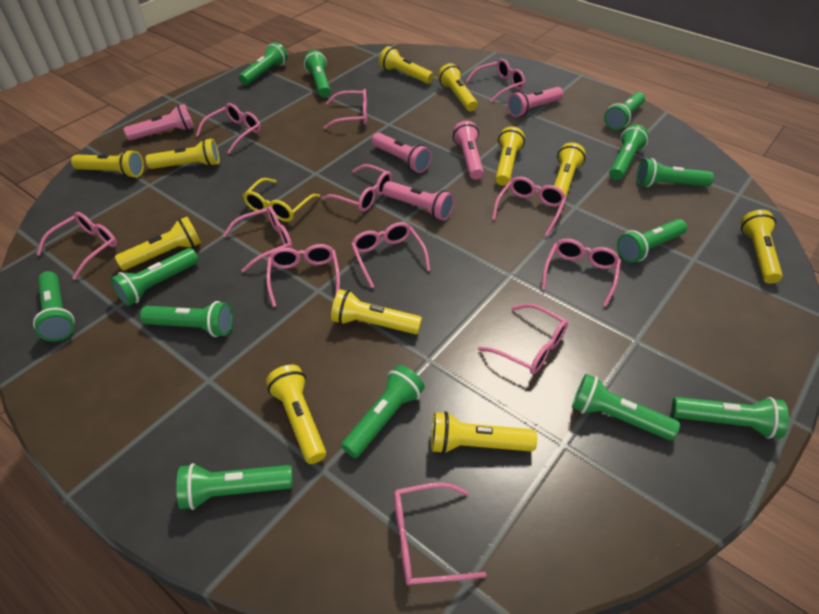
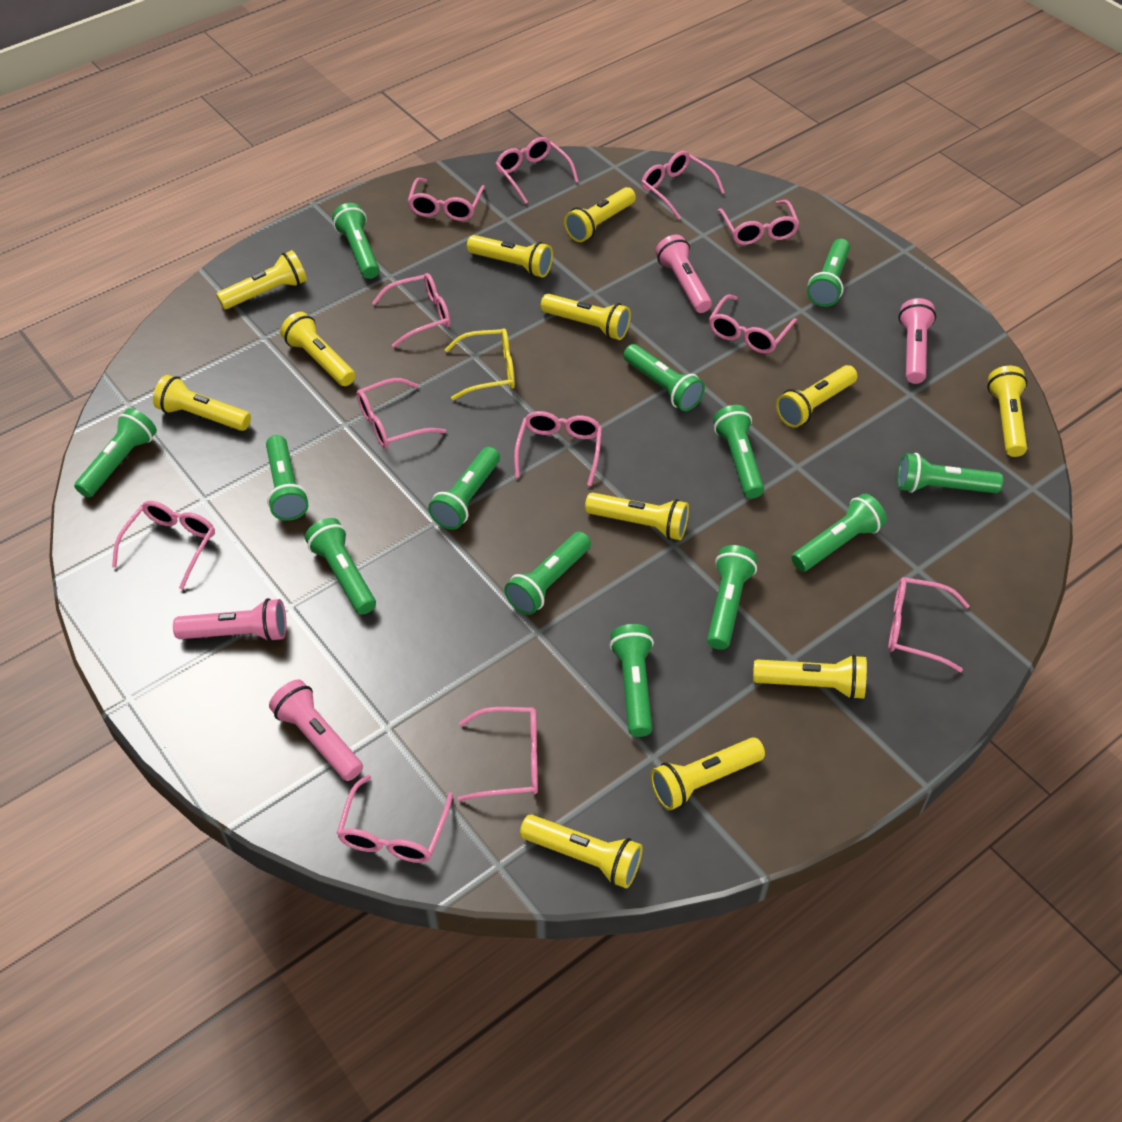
pink flashlight: [123,104,194,141] [372,133,432,173] [382,181,454,221] [453,121,484,180] [507,87,563,117] = 5 -> [173,598,286,642] [269,679,363,781] [655,235,712,313] [899,298,936,384] = 4
yellow flashlight: [71,149,144,178] [115,217,201,270] [145,138,219,169] [266,365,326,464] [331,289,422,334] [379,46,434,84] [431,412,537,454] [438,63,478,111] [495,127,525,186] [554,143,586,197] [741,210,783,284] = 11 -> [153,375,251,431] [216,250,307,309] [280,312,356,386] [467,235,553,278] [520,815,643,888] [541,294,631,340] [564,187,636,242] [585,493,689,540] [650,737,765,810] [753,655,867,700] [776,365,858,428] [987,366,1027,457] = 12

